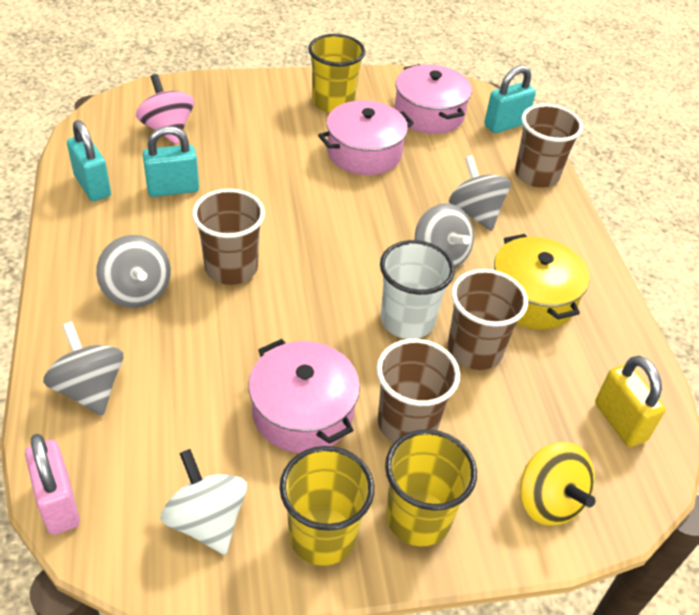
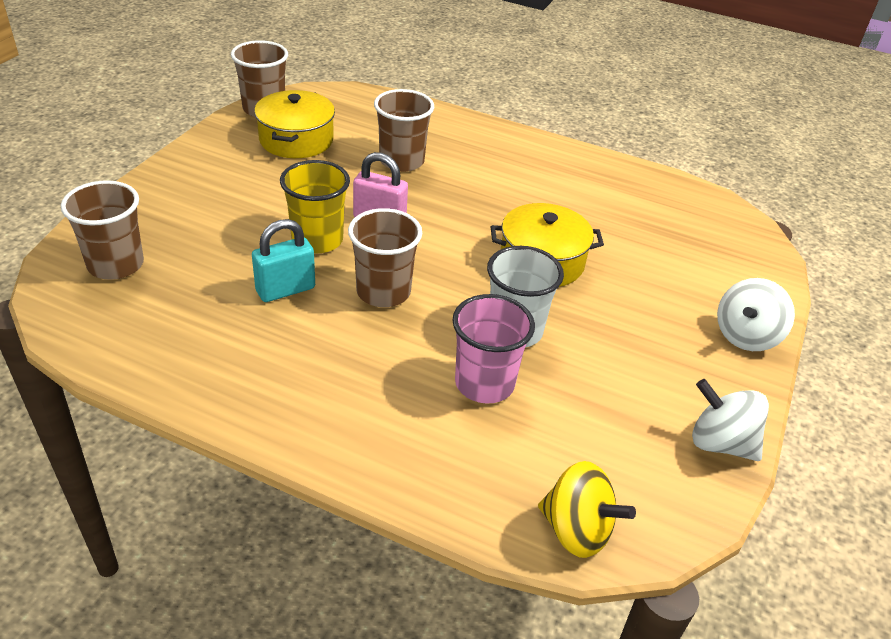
grey spinning top: [43,322,123,416] [96,235,171,308] [414,203,474,268] [449,155,511,231] = 4 -> none = 0
pink cup: none = 0 -> [452,294,535,404] = 1
pink pot: [249,339,360,453] [318,100,414,175] [394,64,472,134] = 3 -> none = 0
pink spinning top: [136,74,194,144] = 1 -> none = 0
turquoise padlock: [67,120,111,201] [142,126,199,197] [484,66,536,133] = 3 -> [252,219,315,302] = 1
white spinning top: [161,449,247,554] = 1 -> [692,379,769,461] [717,278,795,351] = 2
yellow cup: [280,446,374,566] [308,34,365,113] [385,429,477,546] = 3 -> [280,160,350,253] = 1
yellow padlock: [595,356,666,447] = 1 -> none = 0
yellow pot: [494,234,590,329] = 1 -> [254,90,335,158] [491,203,604,287] = 2

